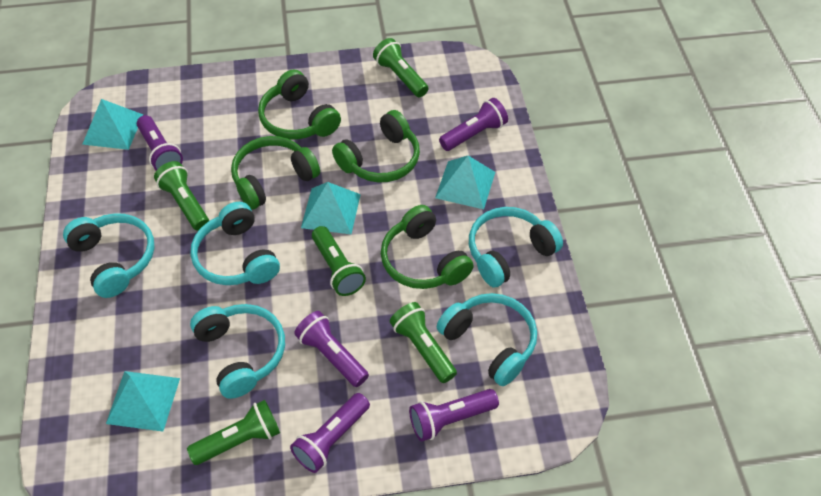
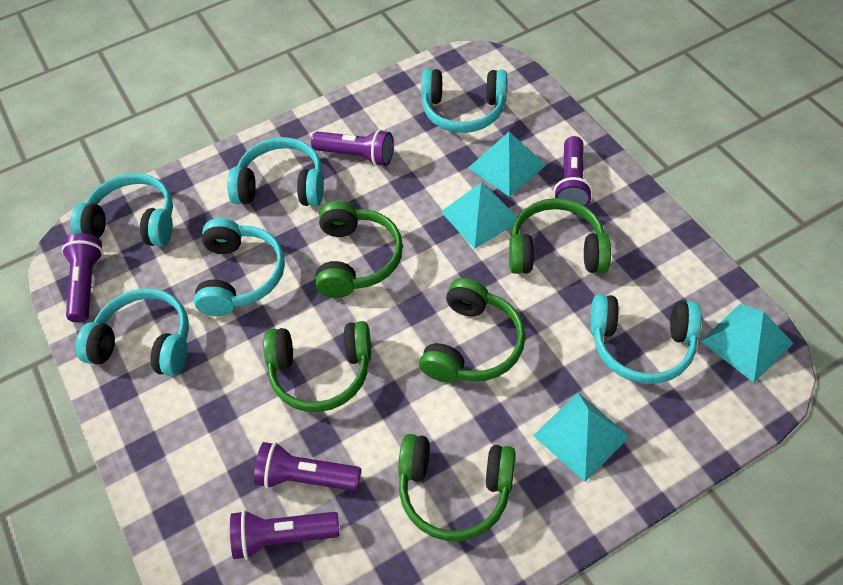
green flashlight: [154,161,209,231] [187,400,280,465] [312,226,366,296] [373,38,428,97] [390,302,457,383] = 5 -> none = 0
green headphones: [231,136,320,210] [258,69,341,140] [332,110,420,183] [381,205,474,289] = 4 -> [263,321,371,412] [315,201,403,298] [398,434,516,541] [419,278,525,383] [509,198,611,274] = 5
turquoise headphones: [63,213,155,298] [190,202,280,285] [190,304,285,399] [437,293,537,386] [469,207,563,287] = 5 -> [71,173,173,247] [76,288,189,376] [194,218,285,316] [227,137,324,206] [421,69,507,133] [590,294,702,384] = 6

